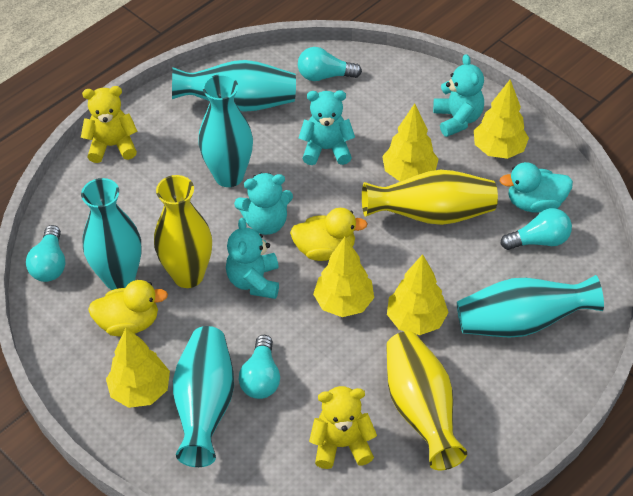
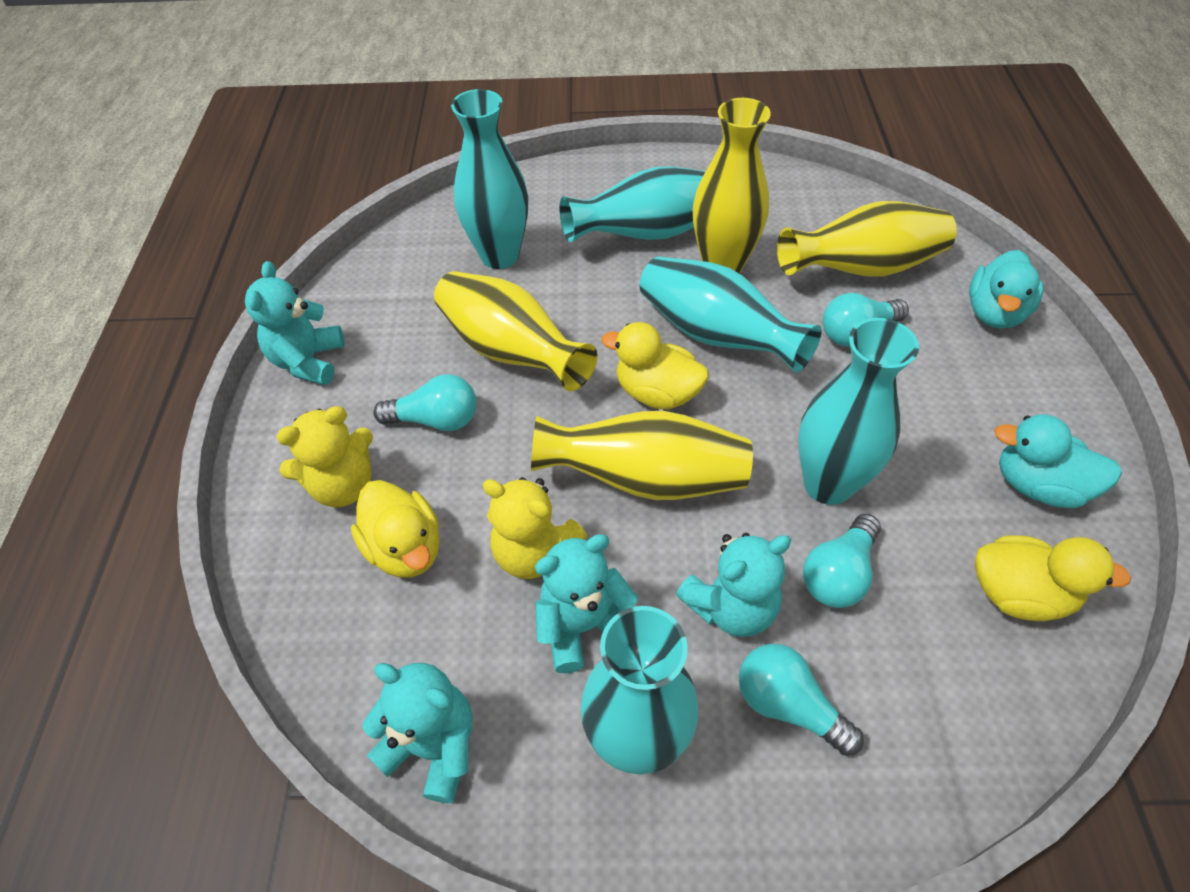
turquoise duck: [500,162,573,213] = 1 -> [969,250,1044,329] [994,414,1122,508] = 2
yellow duck: [88,280,168,337] [290,208,367,261] = 2 -> [351,480,440,578] [601,322,709,409] [975,535,1131,621] = 3
yellow tree: [106,328,170,408] [313,237,374,317] [382,103,439,181] [387,254,449,335] [474,80,529,159] = 5 -> none = 0
yellow vase: [154,175,212,288] [362,170,498,225] [386,331,467,470] = 3 -> [434,271,597,391] [531,411,753,500] [693,98,771,274] [777,201,957,276] = 4

